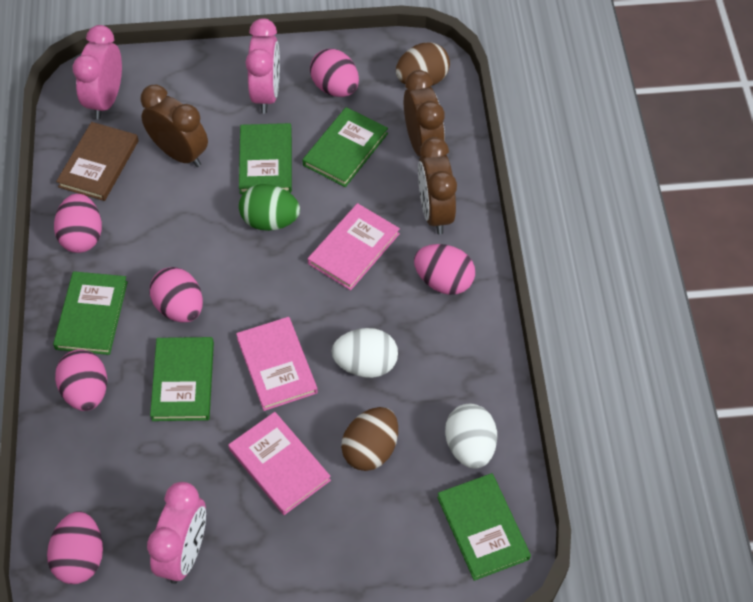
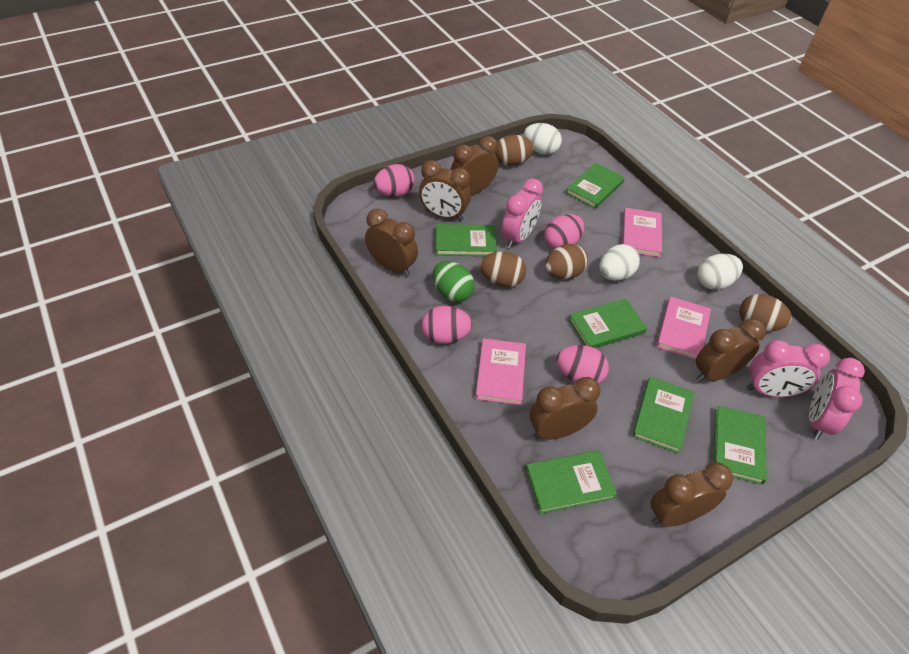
brown book: [56,122,139,201] = 1 -> none = 0
brown clock: [141,84,208,167] [404,70,445,157] [418,137,457,234] = 3 -> [365,209,418,276] [419,160,471,221] [450,136,498,194] [529,377,600,439] [651,463,733,527] [696,319,766,382] = 6
brown egg: [341,407,398,471] [396,42,450,85] = 2 -> [479,251,526,287] [494,135,534,166] [545,244,588,279] [739,294,792,332] = 4
green book: [53,271,128,355] [150,337,214,421] [239,123,292,194] [302,107,388,187] [437,473,531,581] = 5 -> [436,224,497,256] [526,451,617,514] [566,163,625,209] [568,299,647,348] [632,377,694,454] [714,406,767,485] = 6
pink egg: [47,511,103,584] [54,194,102,253] [55,349,107,411] [150,267,203,322] [310,49,359,97] [414,244,475,295] = 6 -> [374,164,415,197] [421,306,473,344] [544,214,584,249] [556,345,609,384] = 4
white egg: [331,328,398,378] [445,404,497,469] = 2 -> [524,123,562,155] [599,244,640,281] [697,254,743,290] = 3

